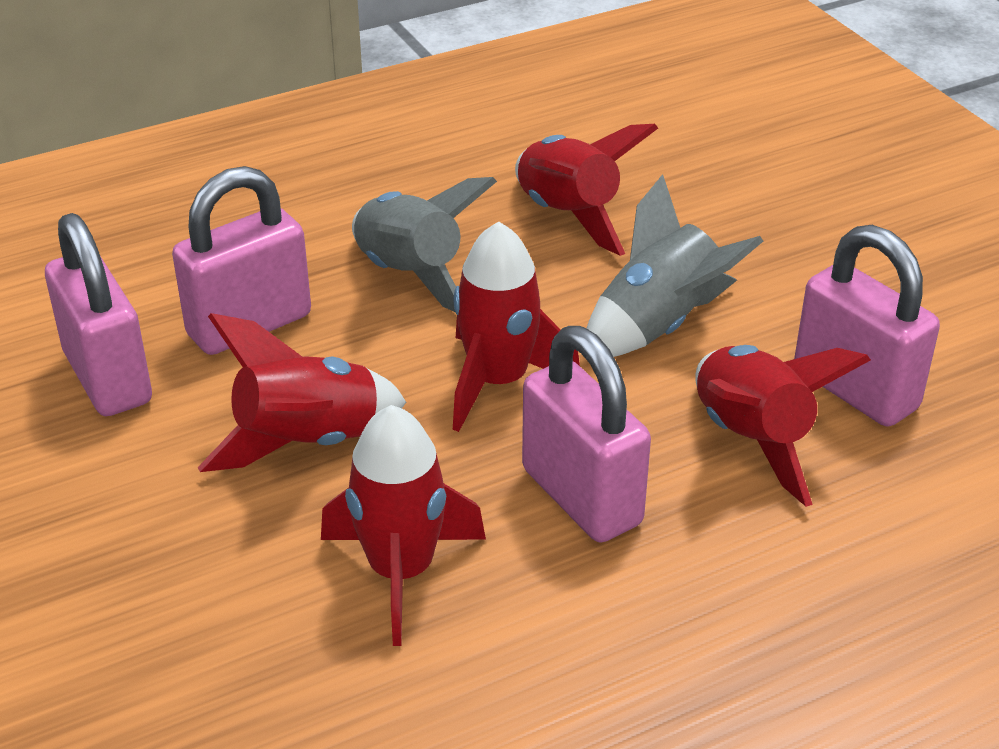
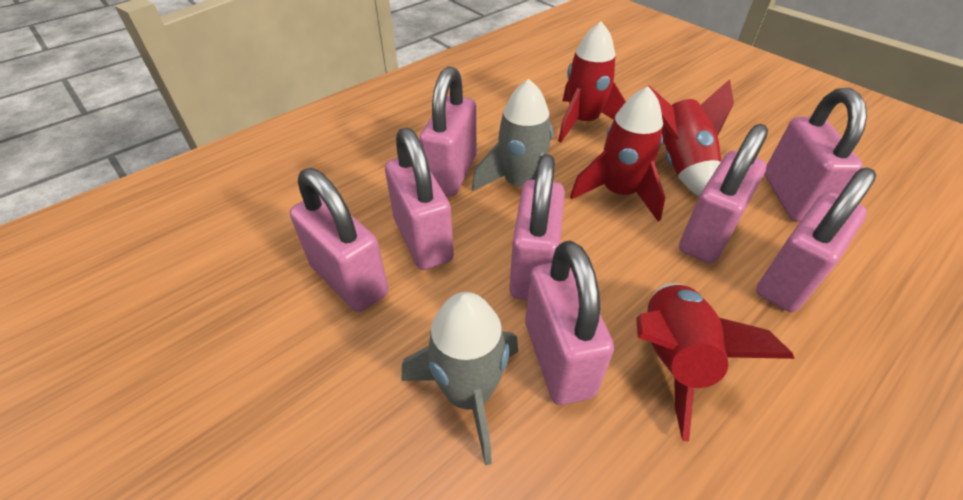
pink padlock: [45,213,152,416] [172,166,311,355] [522,326,651,542] [794,225,940,427] = 4 -> [290,168,388,312] [385,127,454,270] [419,66,477,197] [509,154,565,300] [525,240,614,405] [679,124,768,264] [756,168,876,312] [764,88,867,222] = 8
red rocket: [197,313,406,472] [321,405,486,646] [453,221,580,432] [515,124,658,256] [695,345,871,507] = 5 -> [558,22,626,142] [570,86,665,221] [636,283,794,442] [647,79,734,196] = 4

